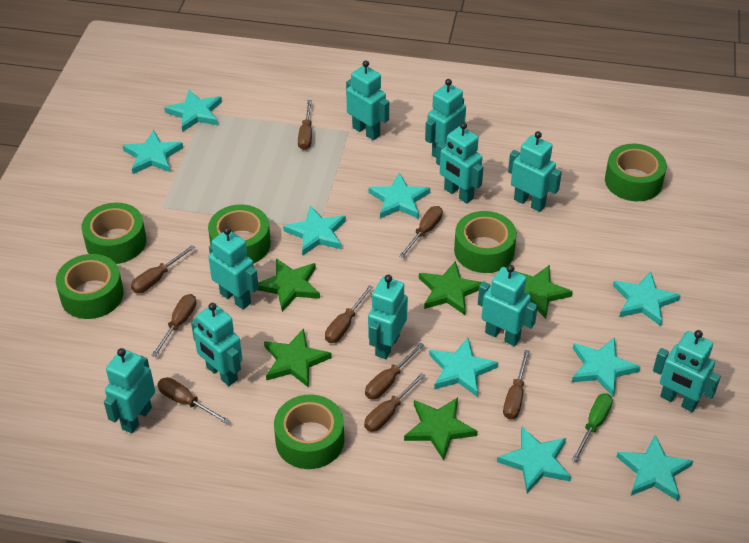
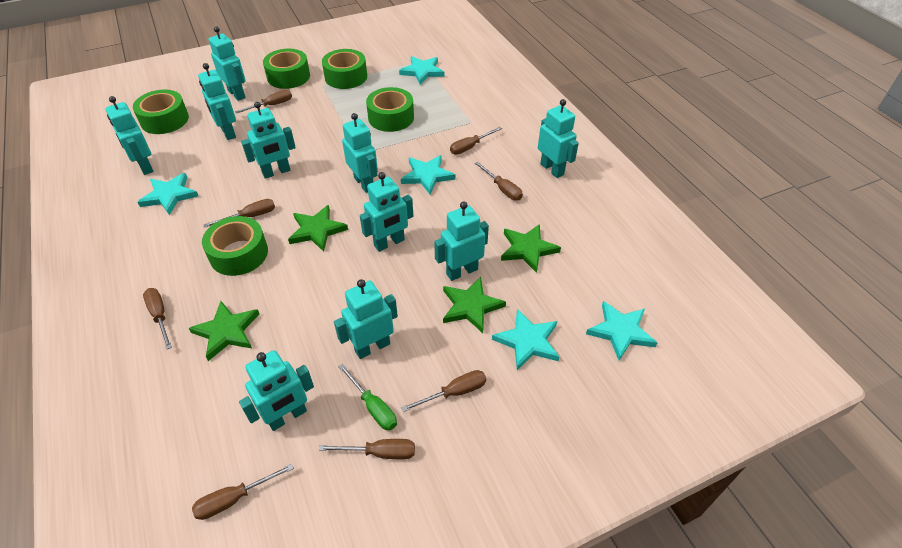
brown screwdriver: [131,245,195,293] [151,294,196,357] [157,377,230,424] [298,100,312,150] [325,285,373,343] [364,373,425,432] [365,342,424,399] [399,206,443,258] [503,350,530,419] = 9 -> [143,288,172,349] [192,464,294,520] [204,199,275,228] [235,90,292,114] [318,439,415,459] [401,370,486,412] [450,127,502,155] [475,162,523,200] = 8
green star: [258,258,320,312] [264,329,332,388] [404,398,478,460] [419,261,482,315] [515,265,573,319] = 5 -> [189,301,259,361] [288,205,348,252] [443,277,506,333] [501,224,561,273] = 4
green tape: [56,254,124,319] [82,203,146,264] [208,205,271,264] [274,395,344,469] [454,211,517,273] [605,144,667,201] = 6 -> [133,90,189,134] [202,216,268,276] [263,49,310,89] [322,49,367,89] [366,87,414,132] = 5
turquoise star: [122,130,183,174] [164,90,222,132] [283,206,346,256] [368,173,430,219] [429,338,498,397] [497,427,571,493] [572,337,640,397] [613,271,681,326] [617,435,693,501] = 9 -> [137,173,199,215] [399,56,444,85] [401,155,455,195] [492,309,559,370] [586,301,657,361] = 5

